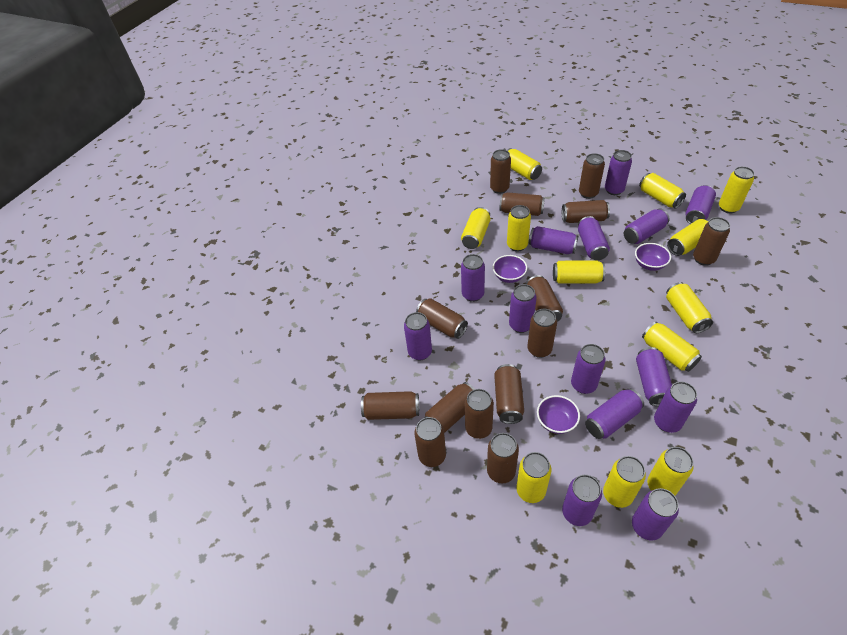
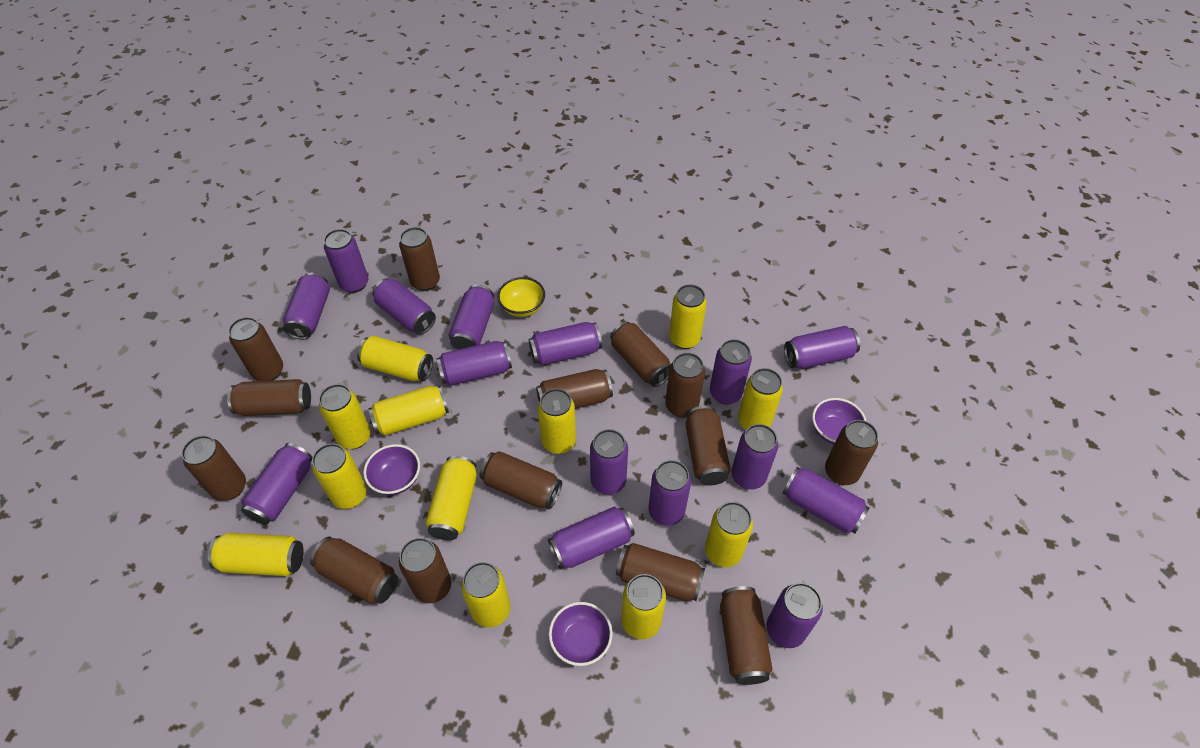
purple can: [404,312,432,361] [461,254,485,302] [509,284,537,333] [529,226,578,254] [562,475,602,526] [571,344,606,394] [578,216,610,261] [585,388,644,439] [605,150,632,195] [624,208,669,244] [632,488,679,540] [636,347,672,406] [654,382,697,433] [685,185,716,224] = 14 -> [241,443,312,525] [283,273,330,340] [324,229,368,293] [373,279,436,334] [436,341,512,386] [449,284,494,350] [529,322,602,365] [548,507,635,569] [590,429,628,495] [648,460,691,526] [710,339,752,405] [731,424,778,489] [767,583,823,648] [783,467,869,533] [784,326,860,369] = 15
yellow bowl: none = 0 -> [497,277,545,317] = 1

